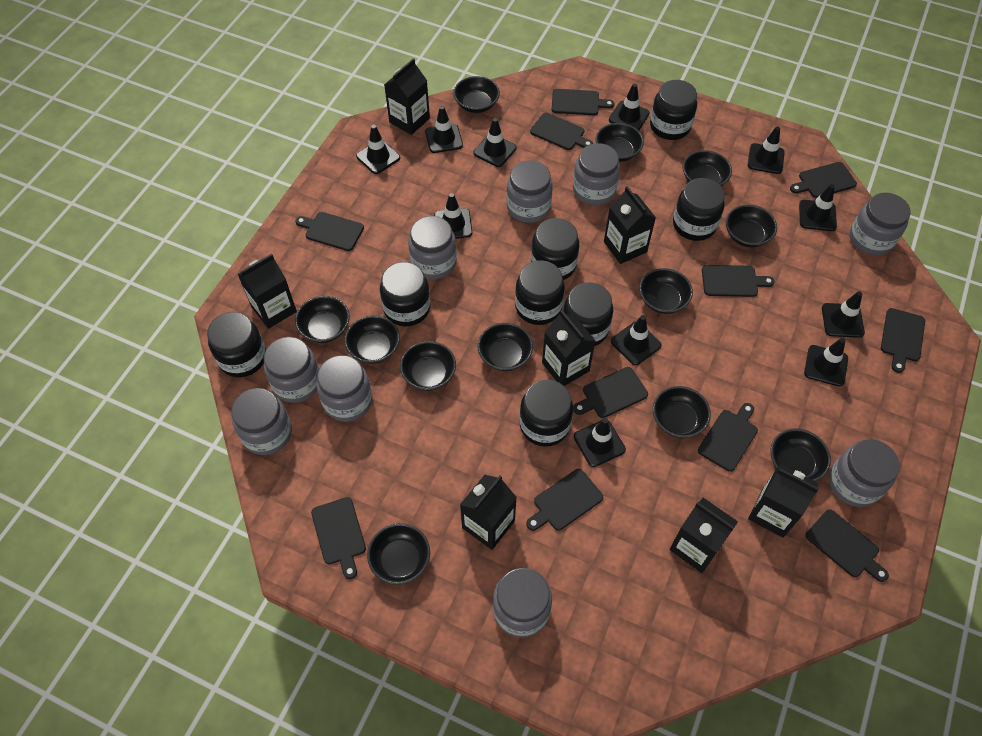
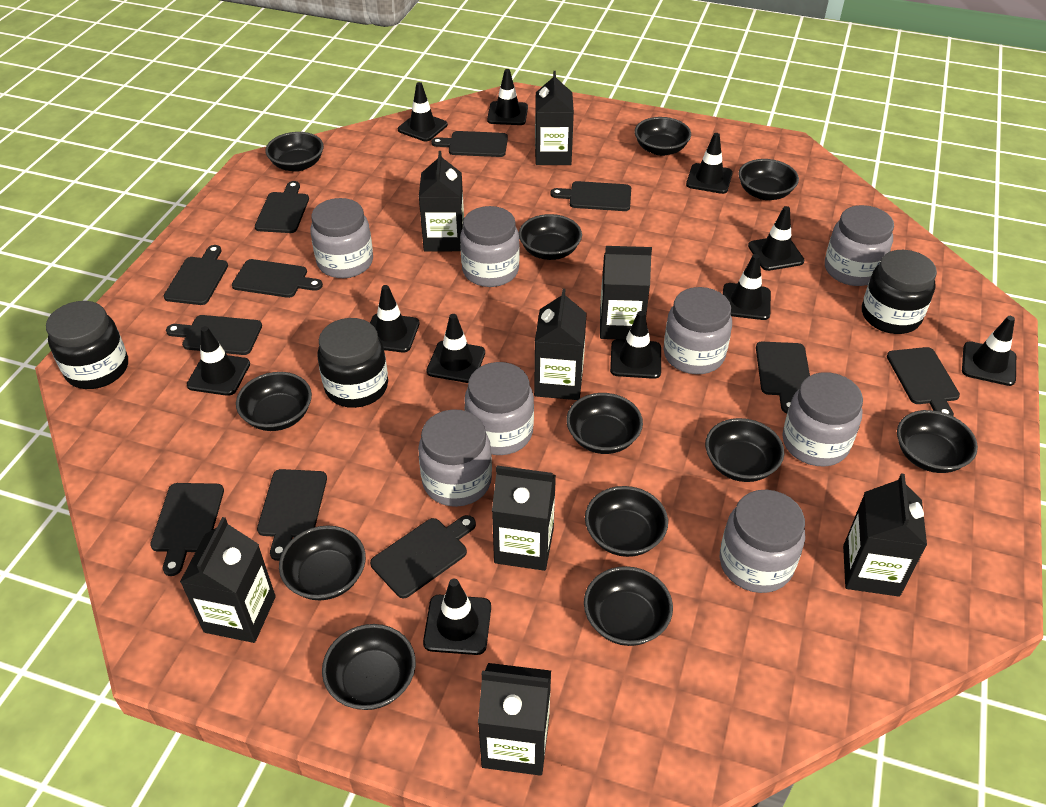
black carton: [238,254,297,329] [384,58,430,135] [460,475,517,550] [542,310,596,386] [604,186,656,264] [670,498,738,573] [748,464,819,538] = 7 -> [180,517,276,643] [419,151,464,251] [478,663,551,776] [492,465,556,571] [534,288,587,400] [535,71,574,165] [600,246,652,340] [843,473,927,597] = 8
black jar: [207,312,266,377] [380,262,430,326] [515,260,565,325] [519,380,573,447] [531,218,579,280] [563,282,613,346] [650,80,697,140] [673,178,725,241] = 8 -> [46,301,128,389] [317,318,388,408] [862,250,937,334] = 3
grey jar: [231,388,292,455] [264,337,319,403] [316,355,372,422] [408,216,457,280] [493,568,552,638] [507,160,553,223] [573,143,620,205] [829,439,900,507] [850,193,911,256] = 9 -> [310,198,373,278] [418,409,492,507] [460,206,520,287] [465,362,534,455] [663,287,732,374] [720,490,805,593] [782,372,863,467] [825,205,894,286] = 8

